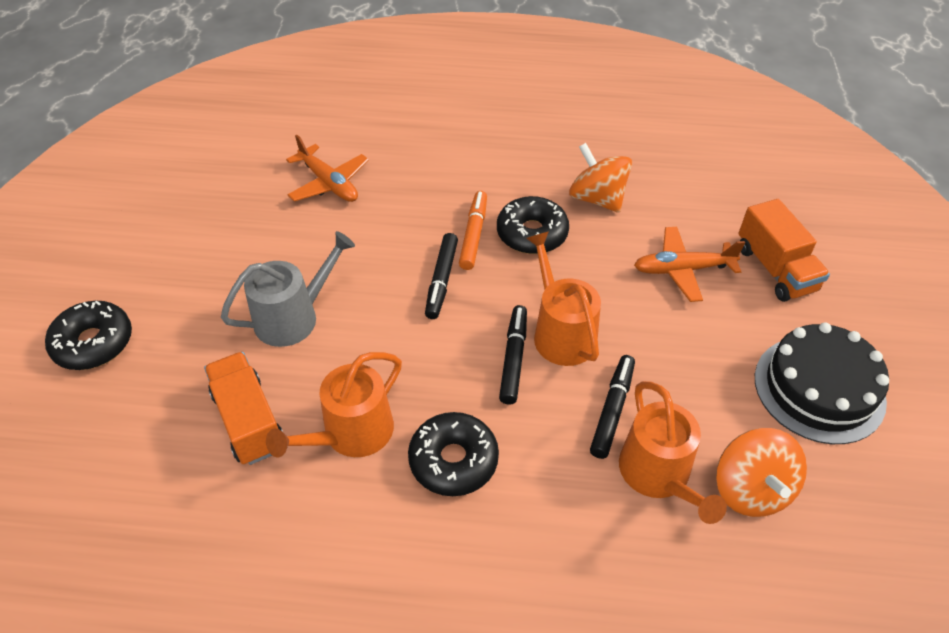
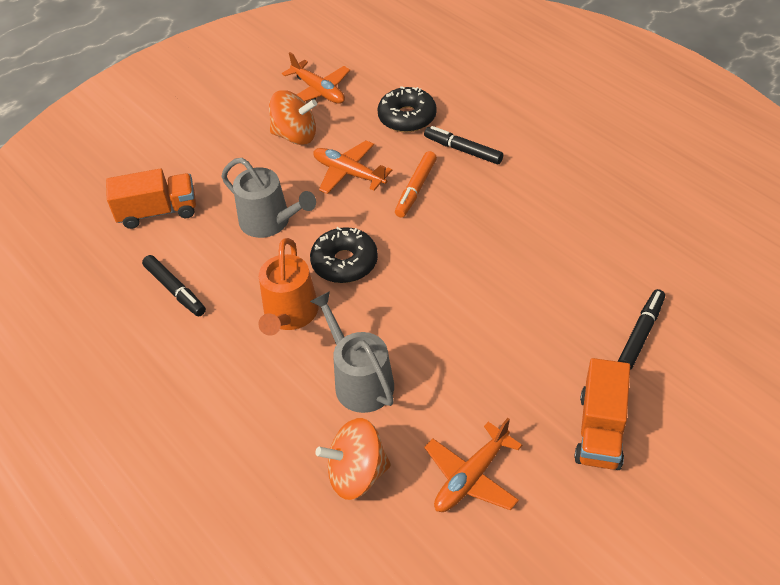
black cake: [755,322,889,444] = 1 -> none = 0
black donut: [45,301,132,370] [408,412,499,496] [497,196,569,254] = 3 -> [310,227,378,283] [377,86,437,132] = 2
grey watering can: [221,231,355,347] = 1 -> [221,158,316,238] [310,291,394,413] = 2
orange plane: [286,135,369,202] [634,227,745,302] = 2 -> [282,52,350,104] [313,140,393,194] [424,418,522,512] = 3
orange watering can: [266,352,402,457] [526,231,601,366] [619,381,727,524] = 3 -> [258,238,318,336] = 1

